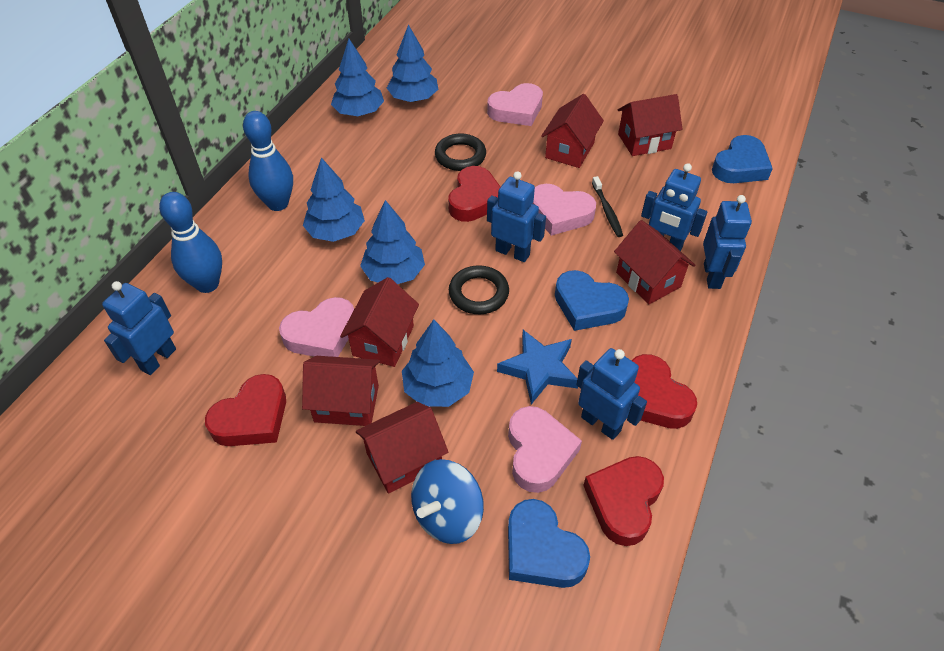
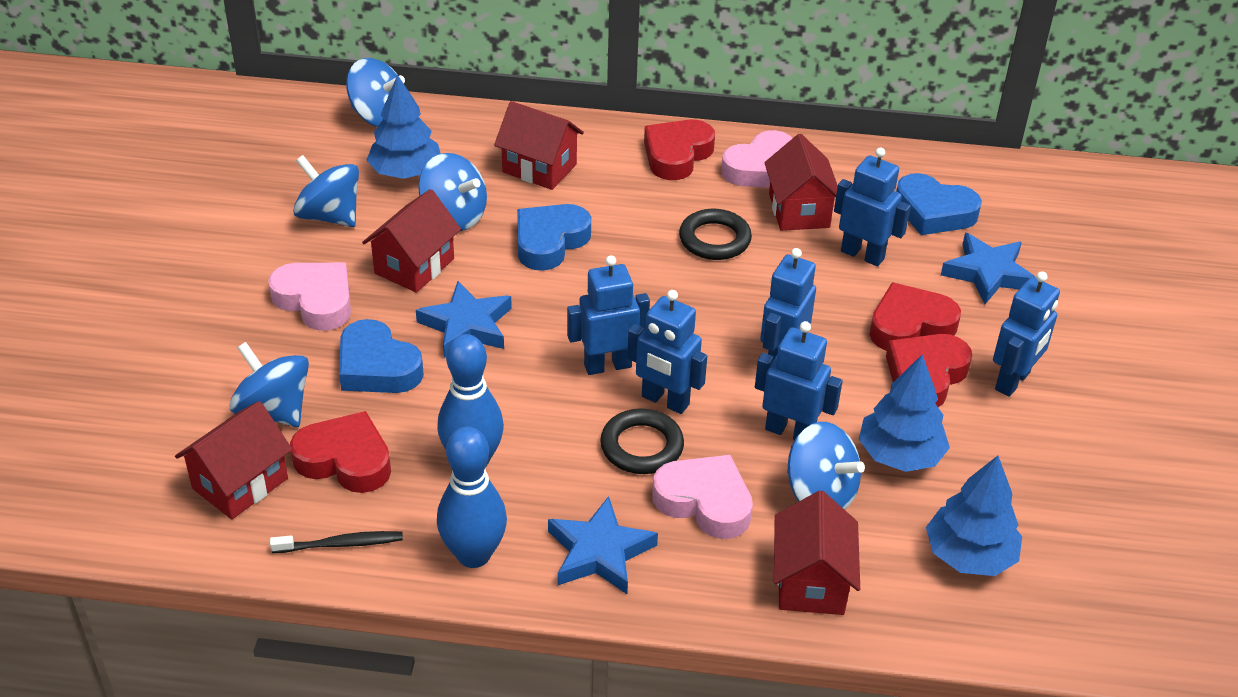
blue robot: [102,281,176,375] [487,171,546,262] [576,348,647,440] [641,163,708,251] [703,195,752,289] = 5 -> [567,255,650,375] [627,290,707,414] [755,321,843,440] [760,248,816,360] [834,147,911,266] [993,271,1060,397] = 6
blue spinning top: [411,459,484,544] = 1 -> [229,342,309,427] [293,155,359,227] [346,58,405,127] [418,153,487,231] [787,422,865,510] = 5
blue star: [497,330,578,404] = 1 -> [416,281,512,358] [548,496,658,594] [941,233,1036,304] = 3
blue tree: [303,157,365,242] [331,39,384,116] [360,200,425,284] [387,24,438,102] [402,319,474,407] = 5 -> [366,74,441,179] [859,355,950,472] [926,456,1022,576] = 3
pink heart: [279,297,354,357] [487,83,543,126] [508,406,582,493] [533,184,596,236] = 4 -> [268,263,351,331] [652,455,753,539] [721,130,793,188] = 3
red house: [302,356,380,426] [340,277,419,367] [356,402,448,494] [541,94,604,168] [614,220,695,304] [618,94,682,156] = 6 -> [175,401,292,519] [362,189,461,293] [494,101,584,190] [764,134,838,231] [774,490,860,615] = 5

